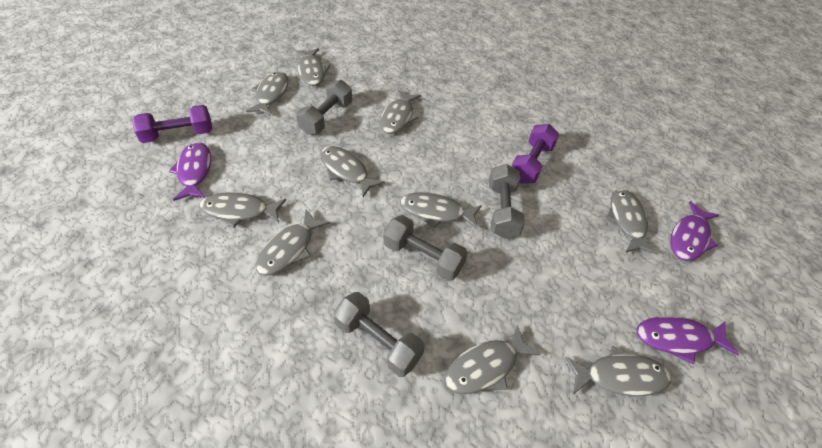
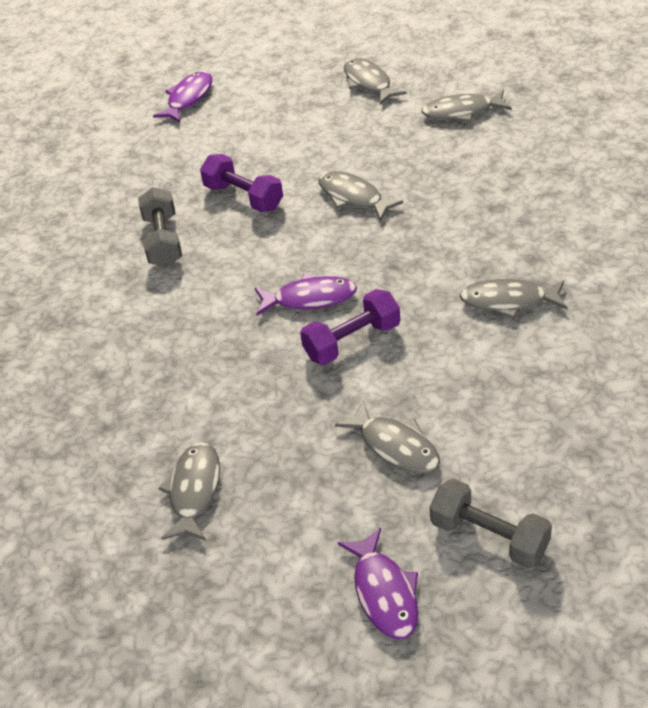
grey dumbbell: [296,80,352,135] [333,292,425,377] [383,215,468,281] [489,164,525,239] = 4 -> [138,187,182,267] [430,479,552,568] = 2
grey fish: [199,192,286,228] [246,72,289,116] [255,209,330,276] [296,48,330,86] [320,146,385,197] [380,90,421,134] [400,192,482,230] [444,325,541,394] [565,346,671,397] [606,189,657,254] = 10 -> [158,442,220,541] [319,171,403,222] [335,401,440,474] [344,58,407,105] [422,90,512,122] [460,279,567,319] = 6

